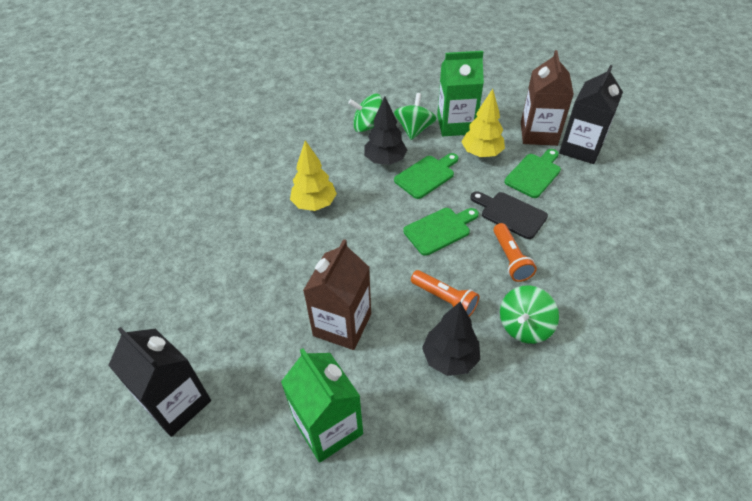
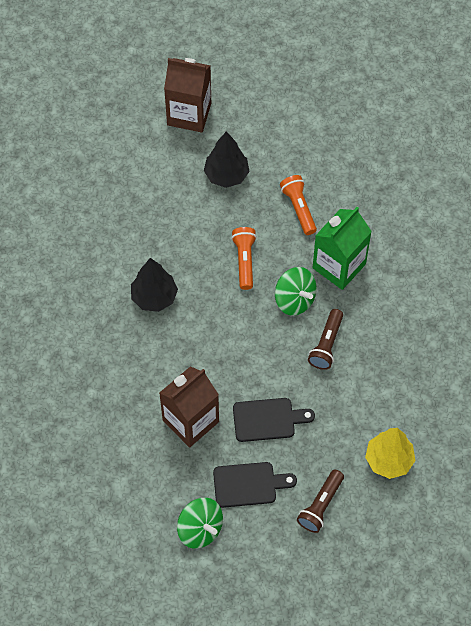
black carton: [108,327,211,437] [559,65,623,164] = 2 -> none = 0
black cutting board: [470,191,548,239] = 1 -> [213,462,297,508] [233,398,315,442] = 2
brown flashlight: none = 0 -> [297,470,344,533] [308,309,343,370] = 2
green carton: [281,348,363,463] [437,51,484,136] = 2 -> [312,207,372,290] = 1
green cutting board: [394,153,459,199] [403,208,479,256] [504,149,561,198] = 3 -> none = 0
green spinning top: [348,94,382,132] [394,93,437,140] [500,285,559,344] = 3 -> [177,498,223,549] [275,267,317,316] = 2
yellow tree: [290,140,337,211] [462,89,505,157] = 2 -> [365,428,415,479] = 1

